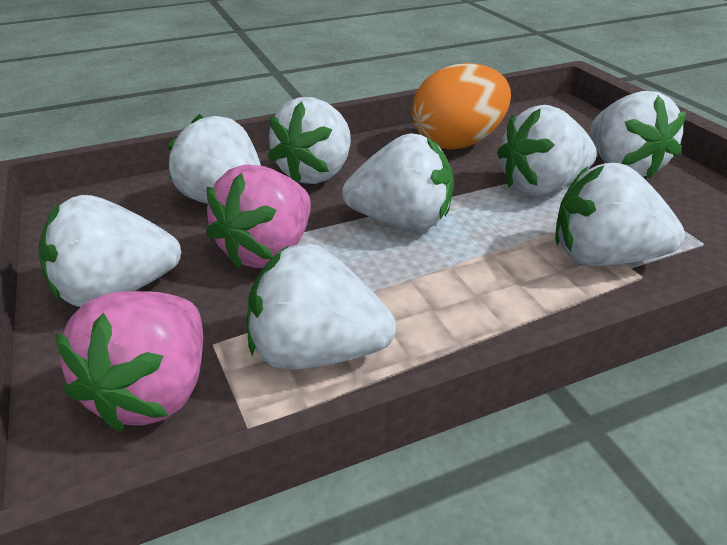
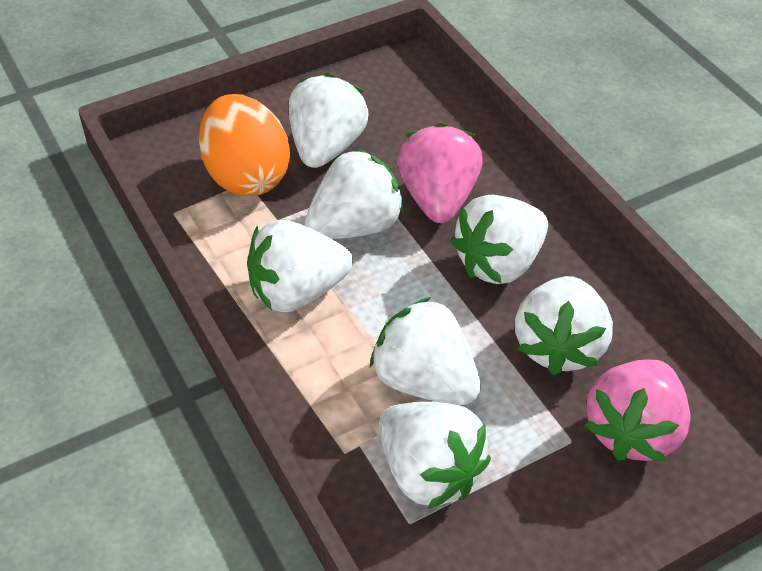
white strawberry: [38,195,182,307] [167,114,261,204] [247,243,396,369] [268,97,351,184] [342,133,453,230] [497,105,597,195] [555,163,685,266] [591,91,686,178] = 8 -> [247,220,353,312] [289,73,369,168] [305,148,405,239] [370,297,481,405] [379,402,491,509] [451,195,548,284] [515,276,613,375] = 7

